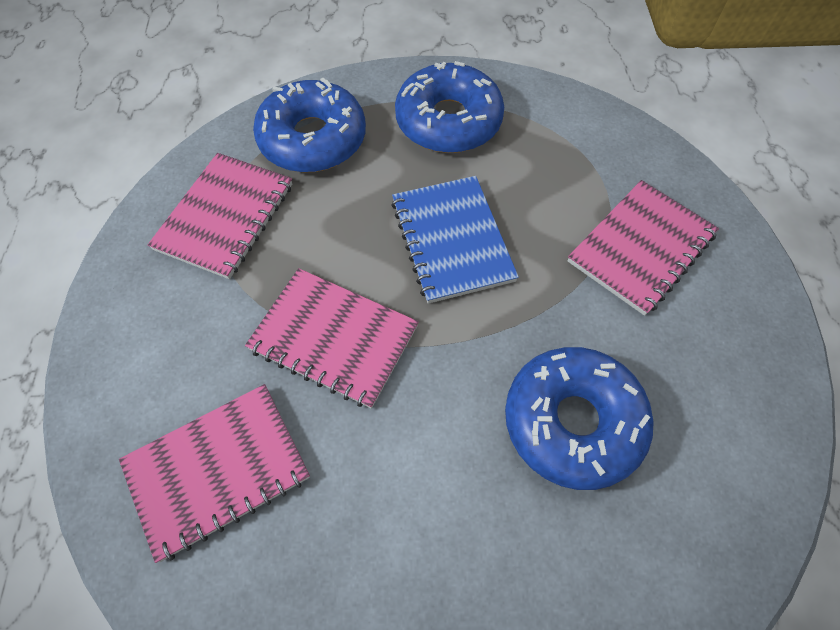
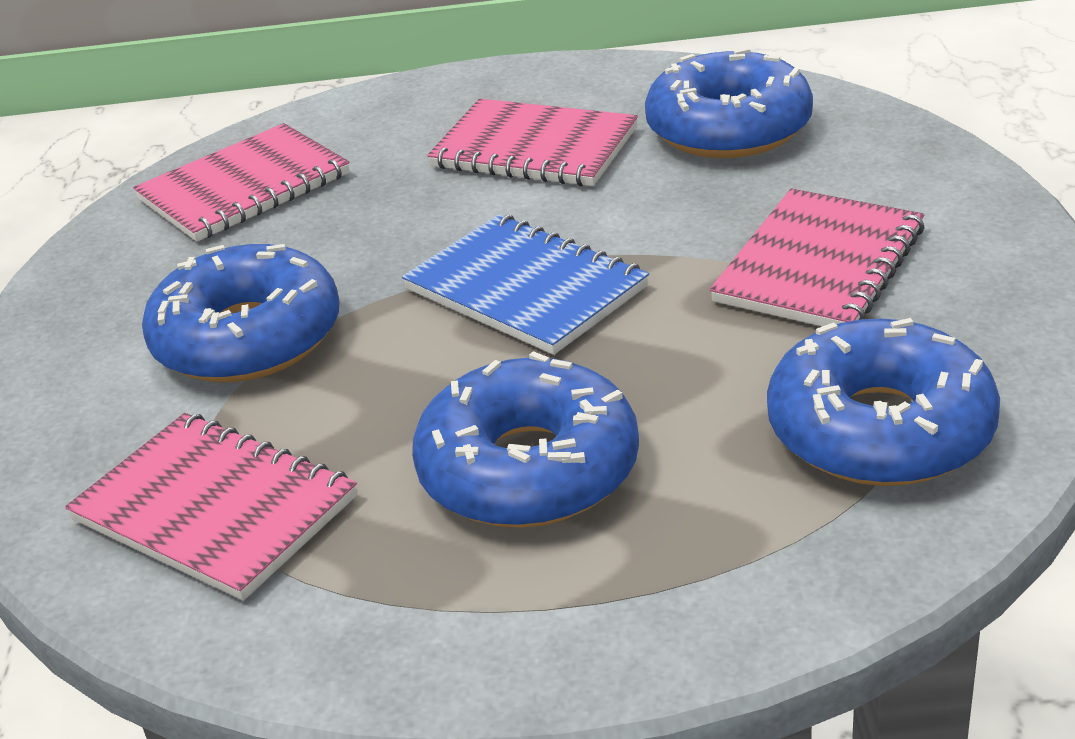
blue donut: [253,78,366,172] [395,61,504,153] [505,347,654,490] = 3 -> [142,244,339,382] [412,351,639,528] [645,48,813,158] [767,318,1000,486] = 4

